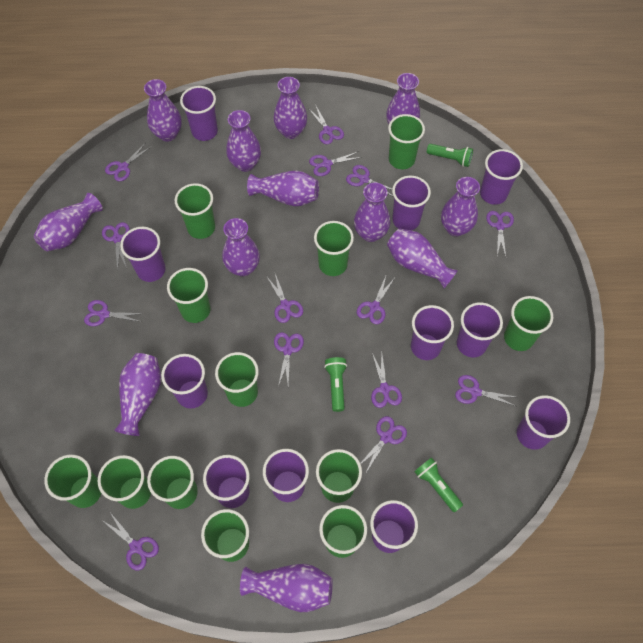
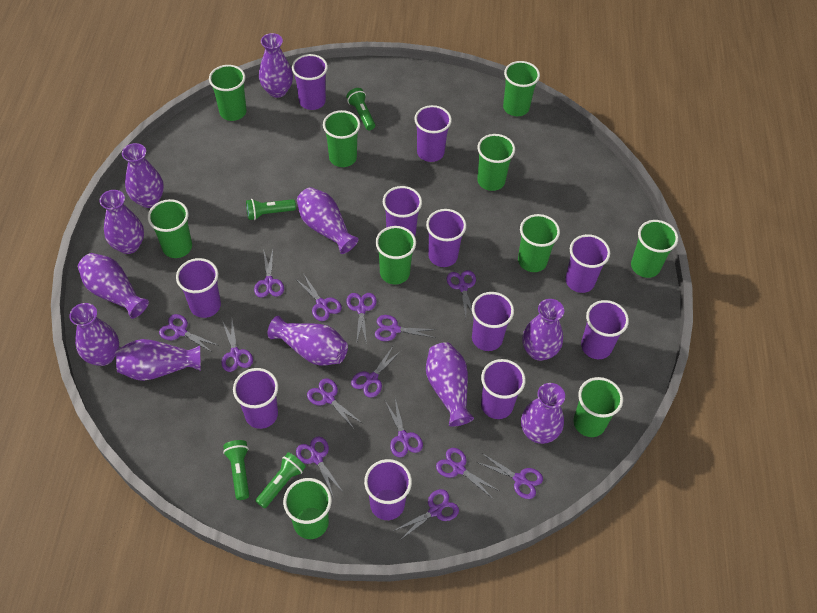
green cup: [44,455,101,508] [98,455,151,509] [147,456,198,509] [167,268,210,323] [175,183,215,239] [201,509,249,562] [215,352,259,407] [314,221,354,276] [316,449,362,503] [319,505,367,558] [388,114,425,169] [504,296,553,351] = 12 -> [148,199,192,258] [209,65,247,121] [283,478,332,539] [323,110,360,167] [375,226,416,285] [477,134,515,191] [503,61,540,116] [518,214,560,272] [573,377,623,437] [631,220,678,278] = 10
green flashlight: [324,357,347,412] [414,457,463,512] [427,144,473,167] = 3 -> [223,440,249,500] [246,199,296,220] [256,452,306,508] [346,88,375,131] = 4
purple vase: [34,193,103,251] [114,353,161,436] [144,79,182,142] [222,218,260,277] [226,110,261,172] [240,564,333,612] [247,171,319,206] [274,77,307,139] [354,183,390,242] [386,73,420,124] [387,228,458,288] [441,177,480,237] = 12 -> [69,303,119,366] [78,253,149,319] [99,190,144,254] [116,339,201,381] [122,143,164,208] [259,33,293,98] [268,316,348,366] [297,187,359,254] [426,342,474,427] [521,383,565,444] [522,299,564,361] = 11

